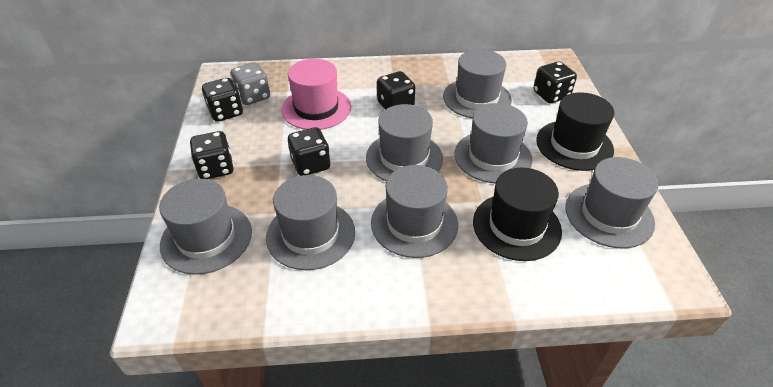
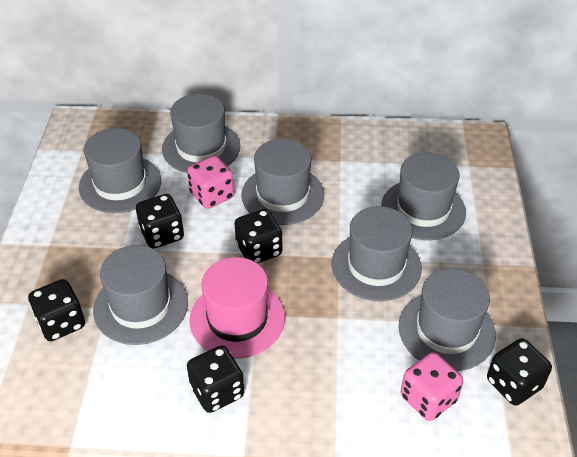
black hat: [473,168,562,261] [536,92,614,171] = 2 -> none = 0
grey dice: [231,63,270,105] = 1 -> none = 0
pink dice: none = 0 -> [187,156,235,209] [401,352,463,421] = 2

